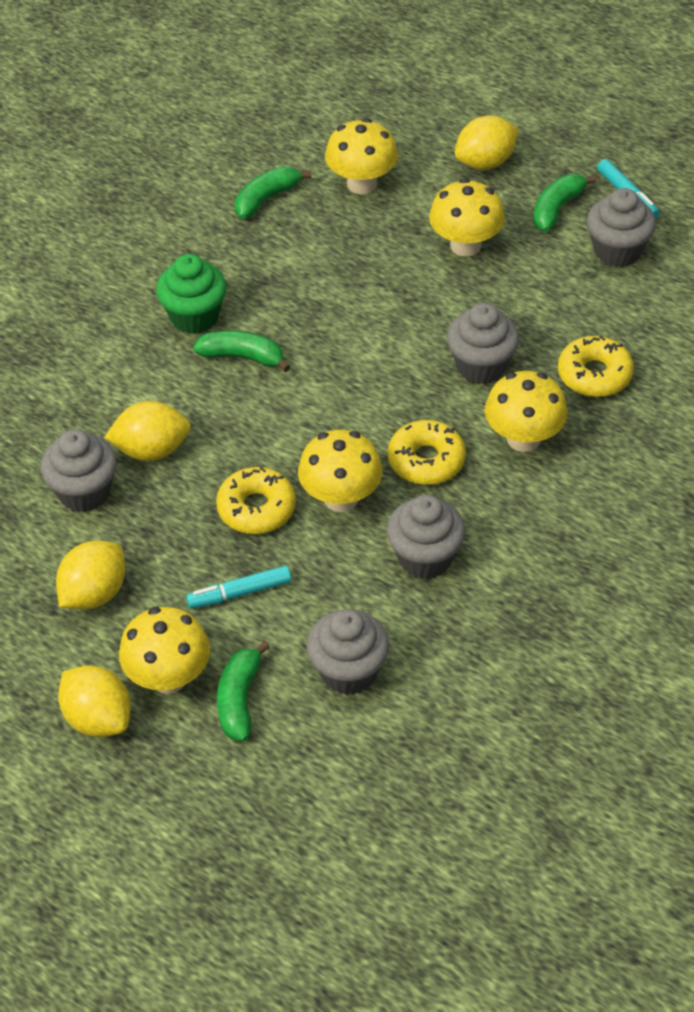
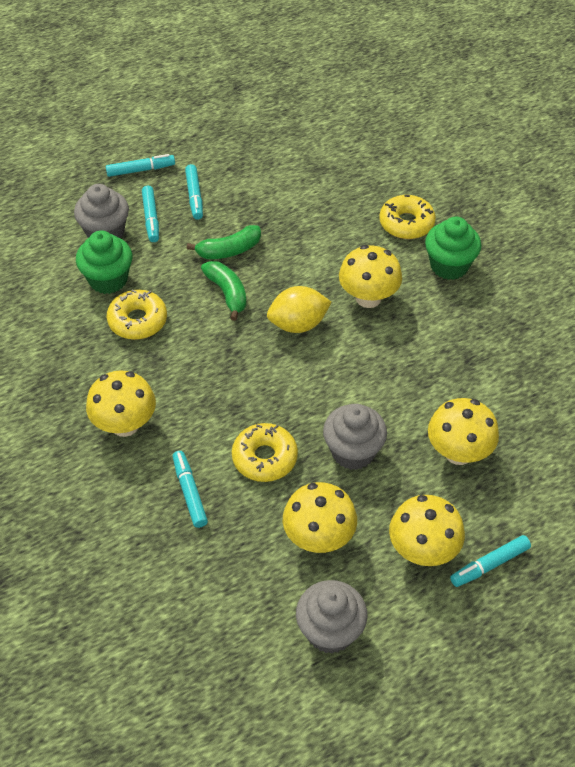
green banana: [193,330,290,372] [217,641,270,741] [235,166,311,219] [533,174,597,232] = 4 -> [187,225,261,259] [201,261,246,321] = 2
green cupcake: [156,254,226,334] = 1 -> [76,231,132,294] [425,217,481,280] = 2
grey cupcake: [41,429,117,512] [307,609,389,695] [387,495,465,579] [447,303,519,384] [587,188,656,267] = 5 -> [74,184,129,238] [296,580,367,653] [323,404,387,470] = 3
turquoise marker: [186,566,291,609] [597,159,660,219] = 2 -> [106,154,175,177] [142,186,159,242] [172,451,208,528] [185,164,203,220] [450,535,531,587] = 5
yellow lemon: [56,541,125,609] [58,666,131,737] [105,401,191,461] [455,115,519,170] = 4 -> [267,286,332,333] = 1

